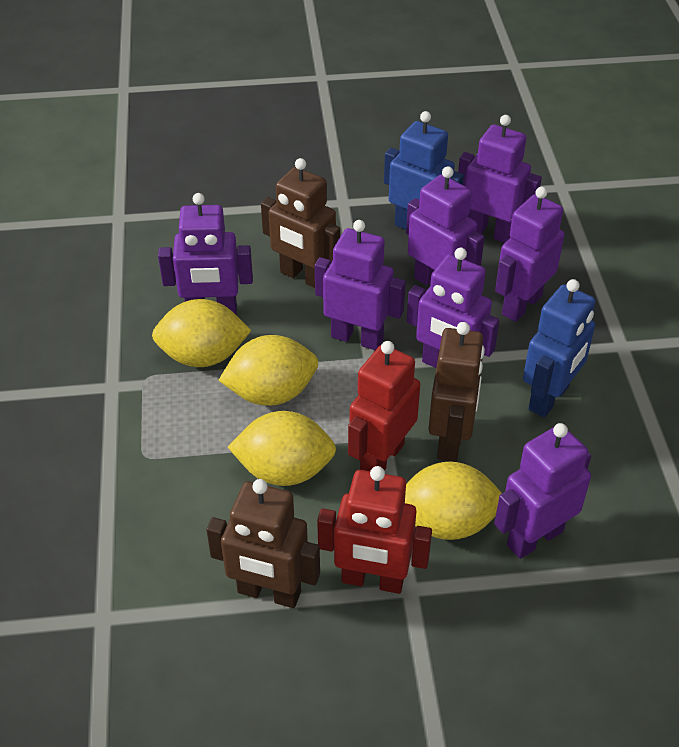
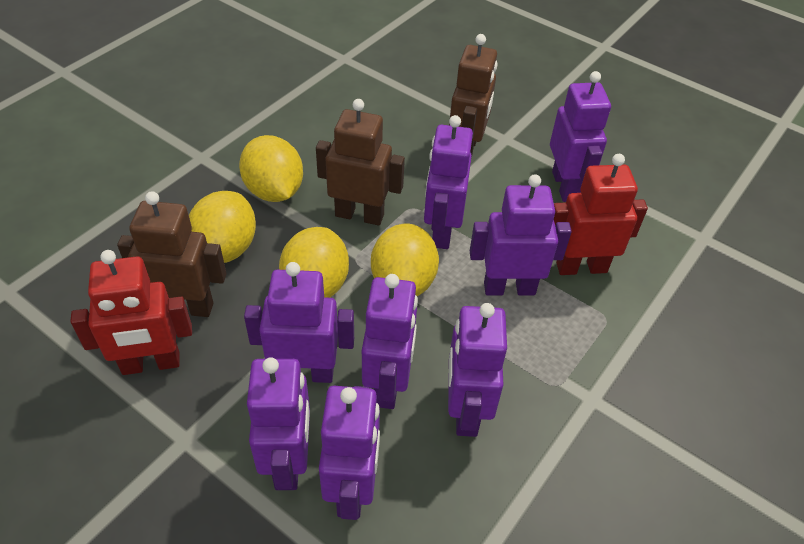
blue robot: [384,111,464,230] [523,279,596,417] = 2 -> none = 0
purple robot: [158,193,253,315] [315,220,406,350] [406,166,484,285] [407,248,499,368] [458,115,542,243] [494,423,591,559] [495,187,564,322] = 7 -> [244,262,354,383] [247,357,310,490] [319,386,380,520] [362,274,418,409] [424,115,473,249] [448,303,507,437] [470,174,572,295] [550,71,611,202] = 8

